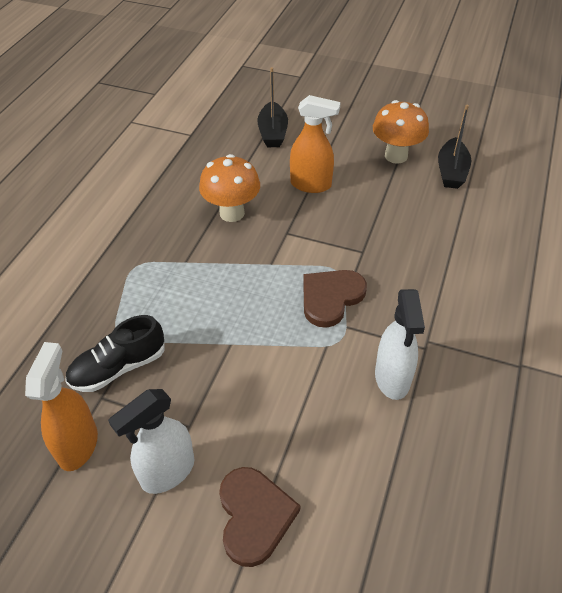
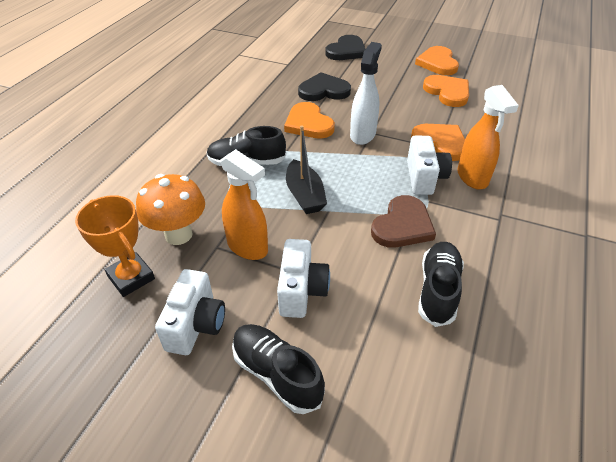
black boat: [257,67,288,147] [438,105,471,189] = 2 -> [286,126,327,214] = 1
black heart: none = 0 -> [298,72,351,101] [325,35,365,60] = 2
black shoe: [65,315,165,392] = 1 -> [207,126,286,166] [232,324,325,414] [418,242,464,327] = 3
brown heart: [219,467,300,567] [303,270,367,328] = 2 -> [371,195,436,248] = 1
orange heart: none = 0 -> [284,102,335,139] [411,124,465,161] [415,46,459,75] [423,75,469,107] = 4
orange mushroom: [199,154,260,222] [373,100,429,164] = 2 -> [136,174,205,245] = 1
orange trophy: none = 0 -> [75,195,155,297] = 1
white camera: none = 0 -> [155,269,225,355] [277,239,330,318] [407,136,452,195] = 3
white spray bottle: [108,389,195,494] [375,289,425,400] = 2 -> [350,42,382,145] = 1

